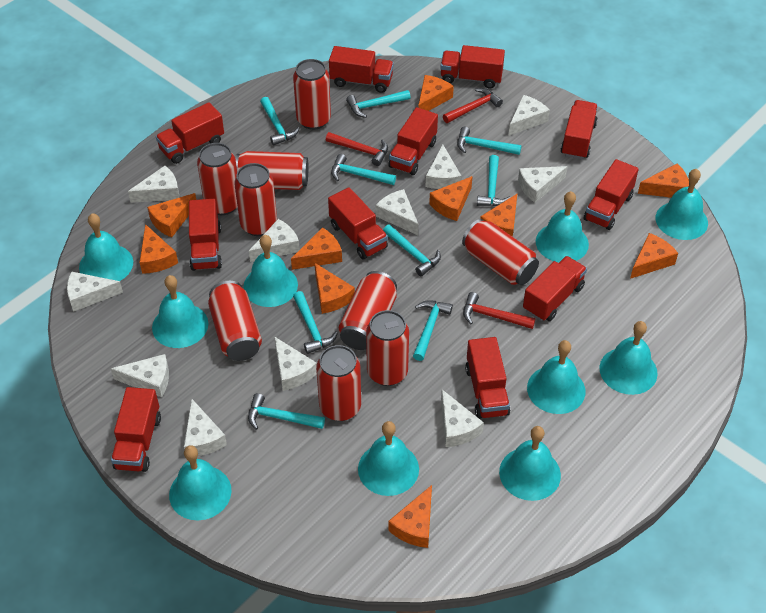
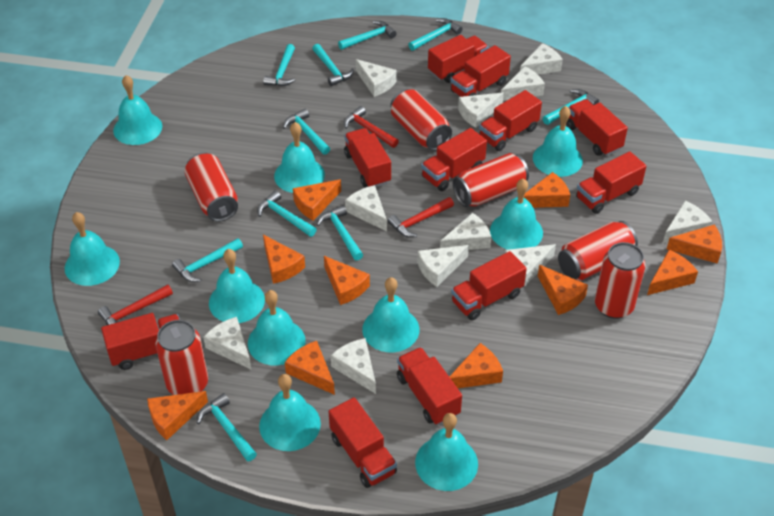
red can: [197,143,237,215] [208,281,262,361] [234,163,277,236] [236,151,308,190] [293,59,331,130] [316,345,361,421] [339,271,397,350] [366,310,409,386] [462,219,539,285] = 9 -> [156,320,208,395] [185,152,238,222] [391,89,452,151] [453,153,529,207] [558,221,638,281] [595,242,646,319] = 6
turquoise hammer: [248,393,325,430] [260,97,300,145] [293,291,338,354] [331,154,396,185] [346,90,411,118] [383,225,441,276] [413,300,453,361] [457,127,522,155] [477,155,511,206] = 9 -> [172,238,243,282] [197,393,257,461] [257,191,317,237] [263,44,295,86] [283,109,330,155] [312,44,354,86] [316,205,363,261] [338,21,397,50] [408,18,463,51] [543,89,599,125] = 10

